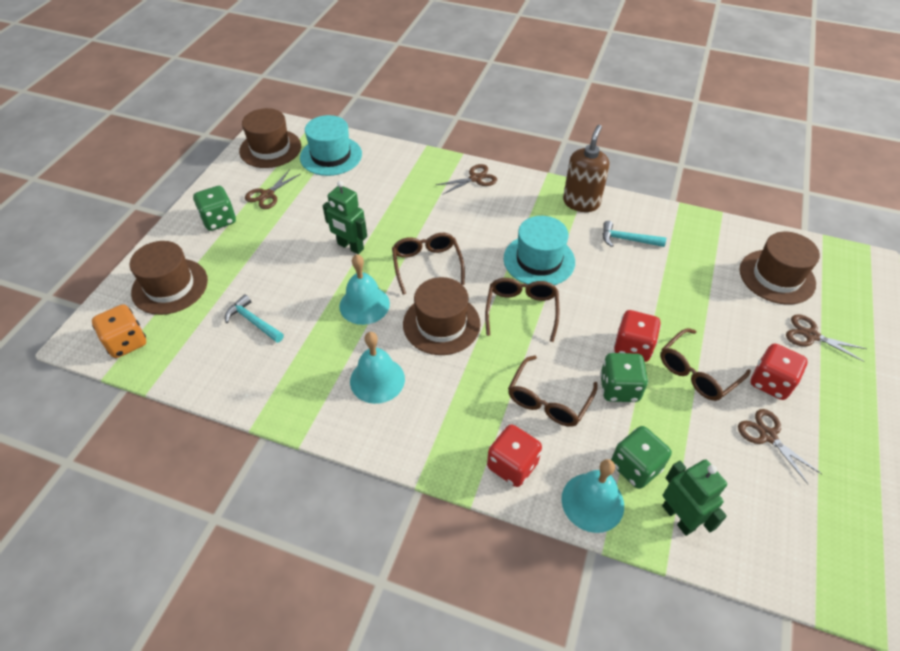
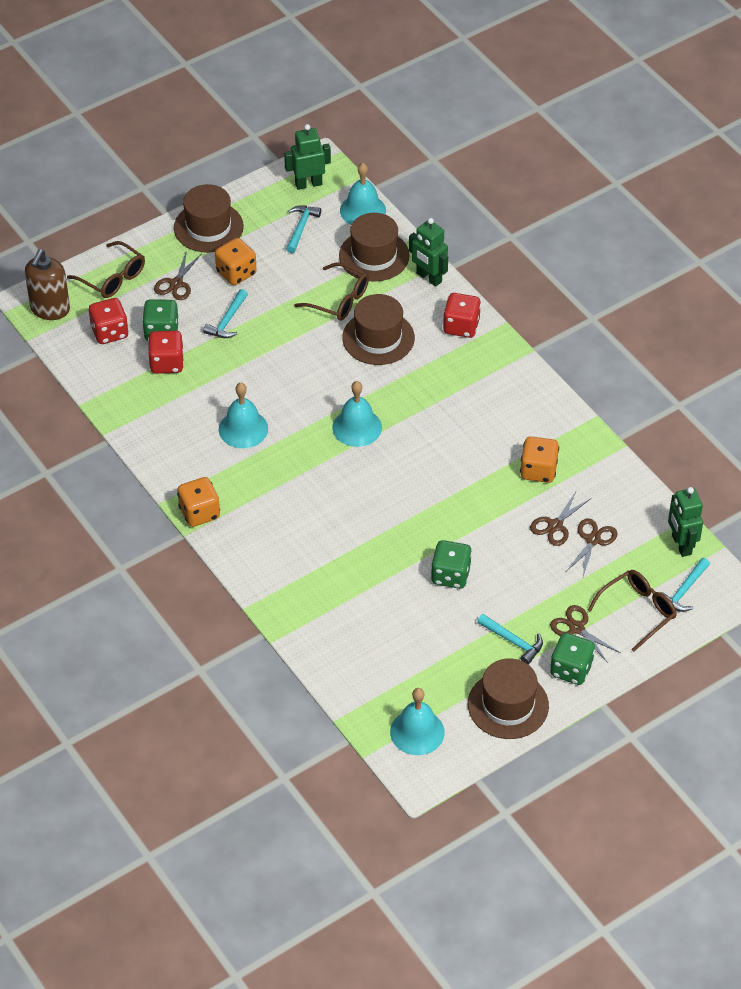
brown glasses: [392,233,465,295] [485,278,560,342] [508,355,598,427] [660,328,751,401] = 4 -> [67,241,145,298] [294,263,369,321] [588,570,677,652] = 3
green robot: [323,181,367,254] [662,459,727,536] = 2 -> [284,124,331,190] [409,218,448,287] [668,487,703,557] = 3
orange dice: [92,304,146,358] = 1 -> [177,477,220,527] [215,238,257,285] [520,436,559,483] = 3
turquoise bell: [339,254,390,325] [350,332,405,404] [562,459,624,533] = 3 -> [219,383,268,448] [332,381,382,447] [340,163,386,225] [390,688,445,755] = 4
turquoise hammer: [225,295,284,343] [603,221,666,247] = 2 -> [203,289,248,338] [286,205,321,253] [477,614,543,665] [661,558,710,612] = 4
turquoise hat: [300,115,362,176] [504,216,575,285] = 2 -> none = 0

